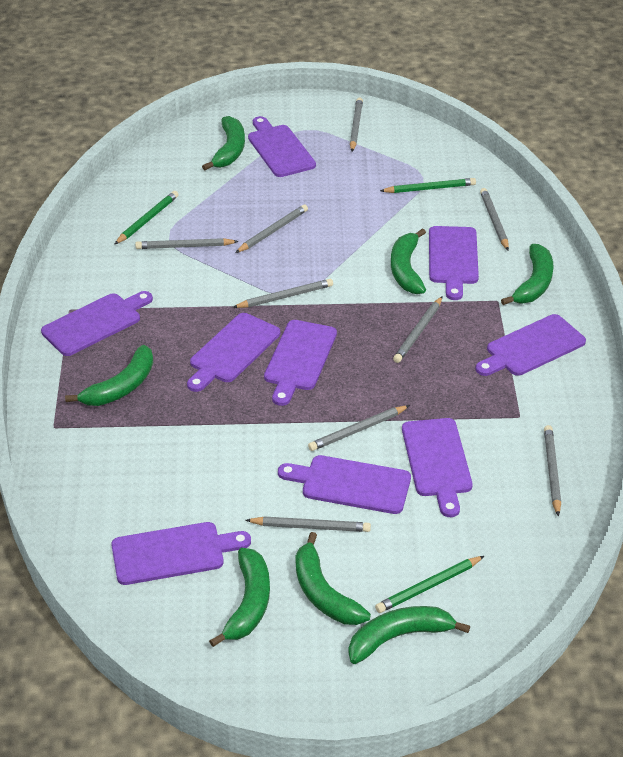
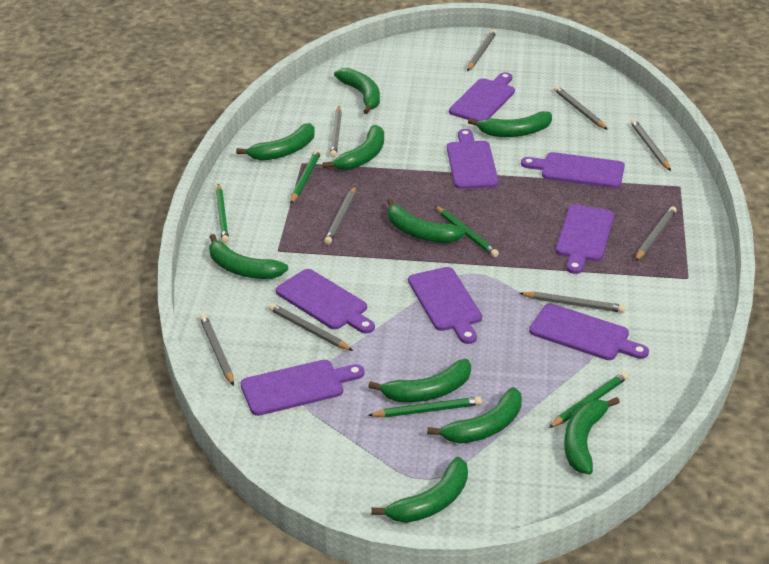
green banana: [65,345,153,406] [202,116,245,170] [209,548,270,647] [296,532,371,625] [348,606,470,664] [391,228,426,294] [501,244,553,305] = 7 -> [209,234,288,279] [236,123,315,161] [323,125,384,170] [334,68,380,114] [368,359,471,402] [371,456,468,523] [387,198,465,243] [427,387,522,443] [468,111,552,137] [564,397,620,475] = 10
green pencil: [114,191,179,245] [375,556,484,613] [380,178,476,193] = 3 -> [216,184,229,243] [290,149,321,204] [368,397,482,417] [435,206,499,257] [549,372,628,428] = 5
purple cutting board: [41,291,153,356] [111,522,251,585] [187,313,280,392] [248,116,316,177] [264,320,337,406] [278,455,411,514] [402,418,473,517] [429,226,479,300] [476,314,586,376] = 9 -> [240,360,364,416] [276,269,375,334] [408,267,482,344] [447,129,499,189] [449,72,515,121] [521,152,625,188] [529,304,649,360] [556,204,614,274] = 8

